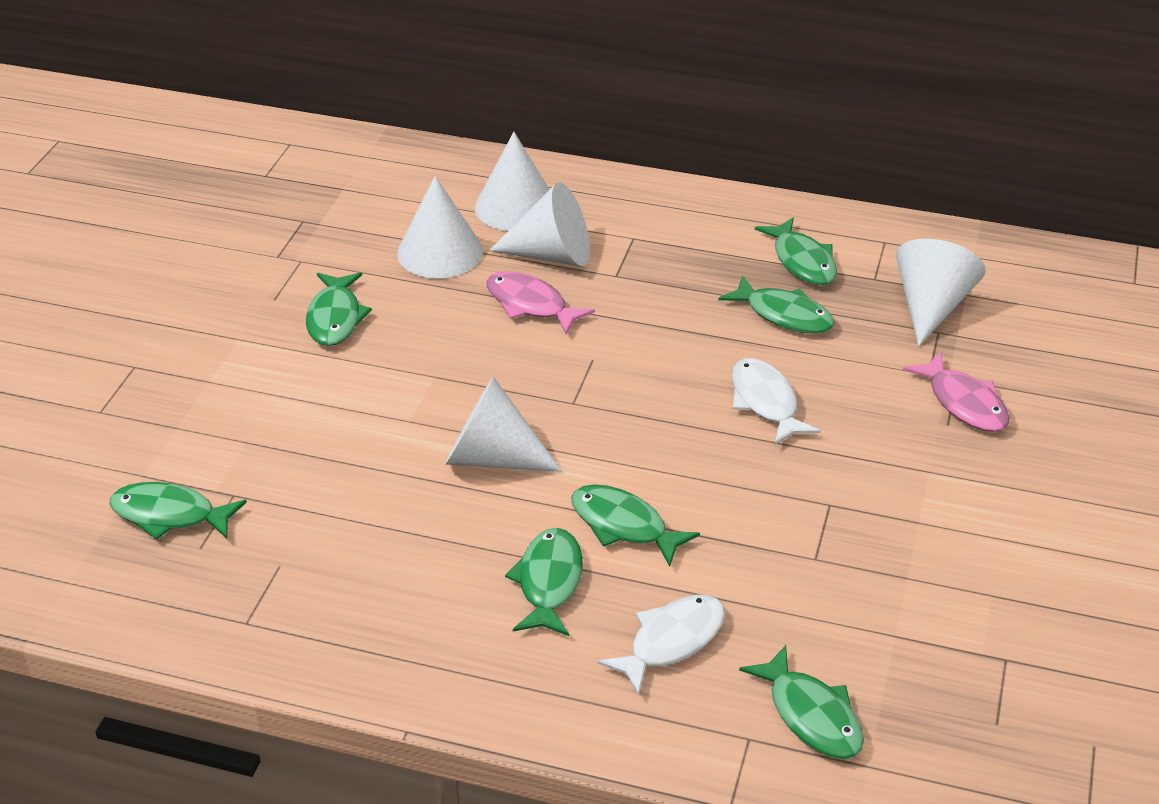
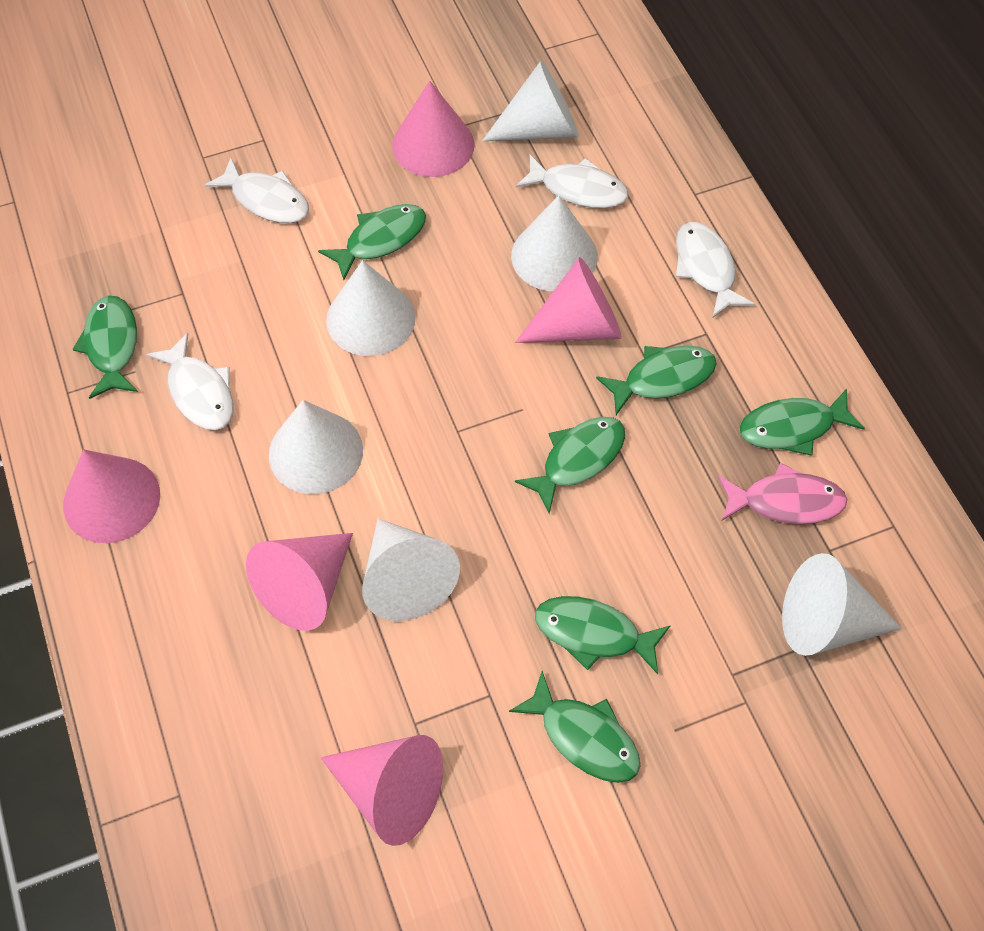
pink cone: none = 0 -> [63,449,160,543] [246,533,353,631] [321,735,443,846] [392,81,475,177] [515,257,622,343] = 5
pink fish: [486,271,595,335] [903,352,1010,432] = 2 -> [718,463,847,524] = 1
white cone: [397,176,483,278] [445,376,562,472] [475,132,550,231] [489,182,590,266] [896,239,986,346] = 5 -> [269,400,363,494] [326,260,415,356] [362,519,460,621] [482,61,579,141] [511,195,598,291] [782,553,902,656] = 6
white fish: [598,595,725,696] [731,358,820,445] = 2 -> [146,332,234,430] [204,158,309,223] [516,155,628,208] [676,222,755,318] = 4

